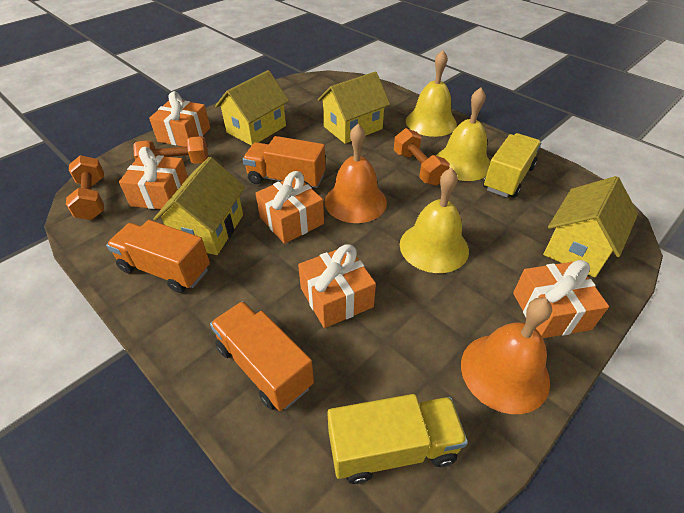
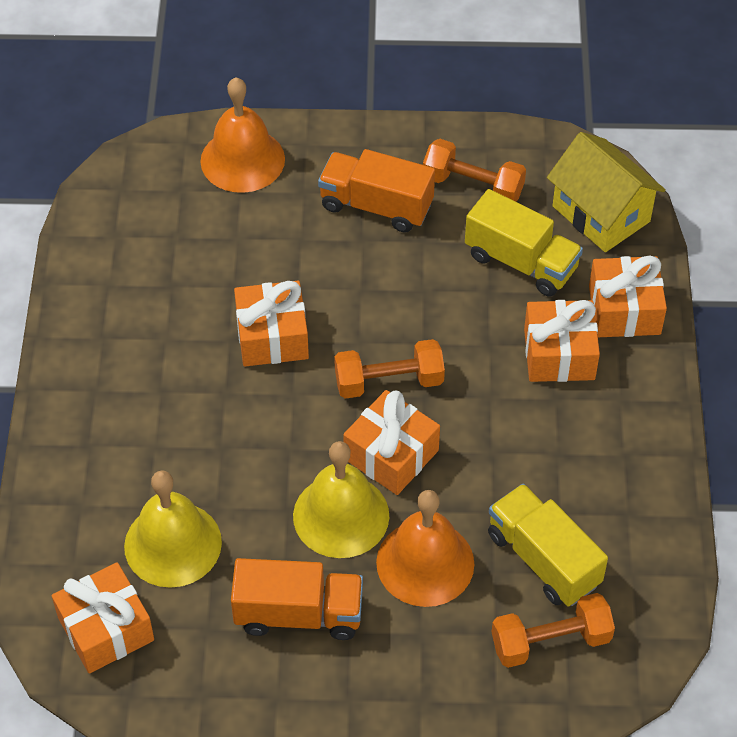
orange truck: [106,220,210,293] [210,301,314,411] [243,136,325,188] = 3 -> [231,558,363,640] [318,149,435,233] = 2
yellow bell: [400,168,469,273] [406,50,457,137] [436,88,490,181] = 3 -> [124,470,222,588] [293,441,389,558] = 2
yellow house: [153,157,245,255] [215,70,289,146] [318,71,390,144] [543,176,638,278] = 4 -> [547,132,666,252] = 1

